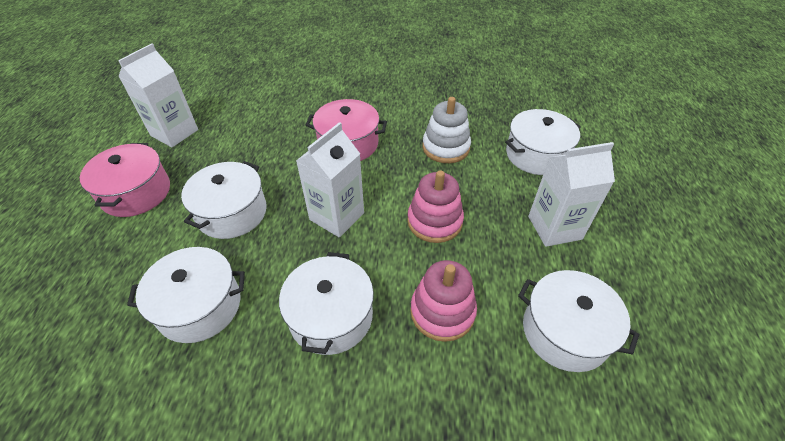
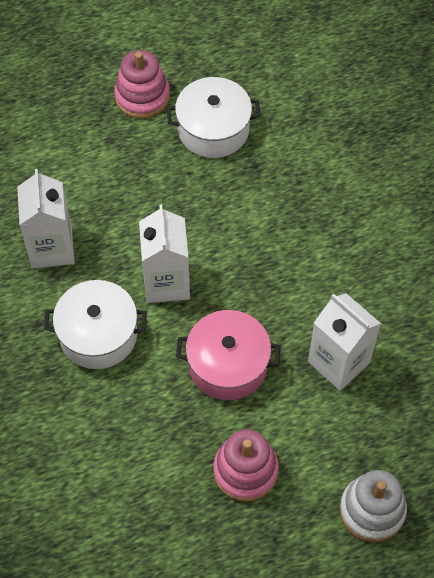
pink pot: [80,143,170,217] [306,99,387,161] = 2 -> [176,310,280,400] = 1
white pot: [127,247,245,343] [181,161,267,239] [279,252,374,355] [505,109,581,175] [518,270,639,372] = 5 -> [44,280,147,369] [167,77,261,158] = 2

